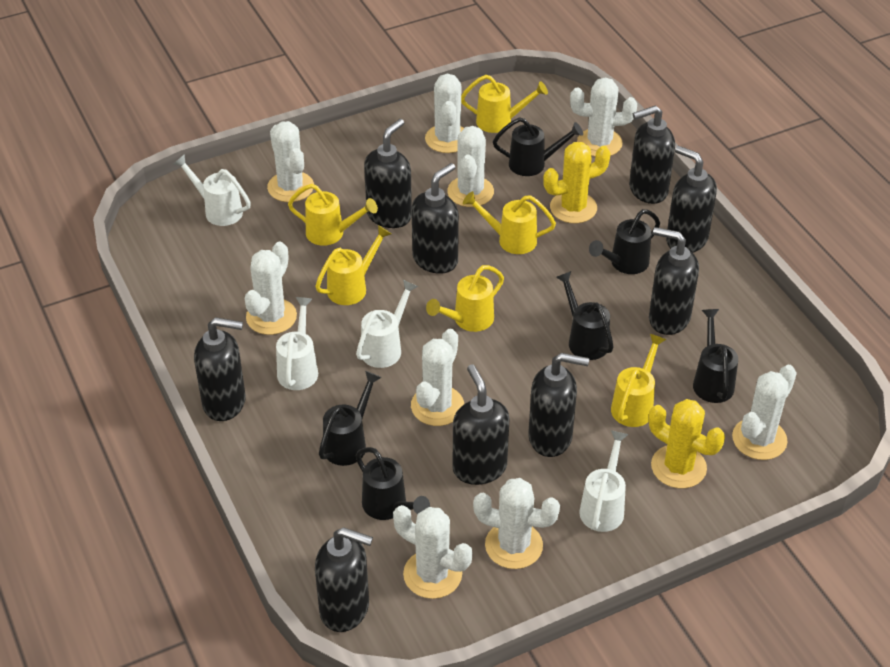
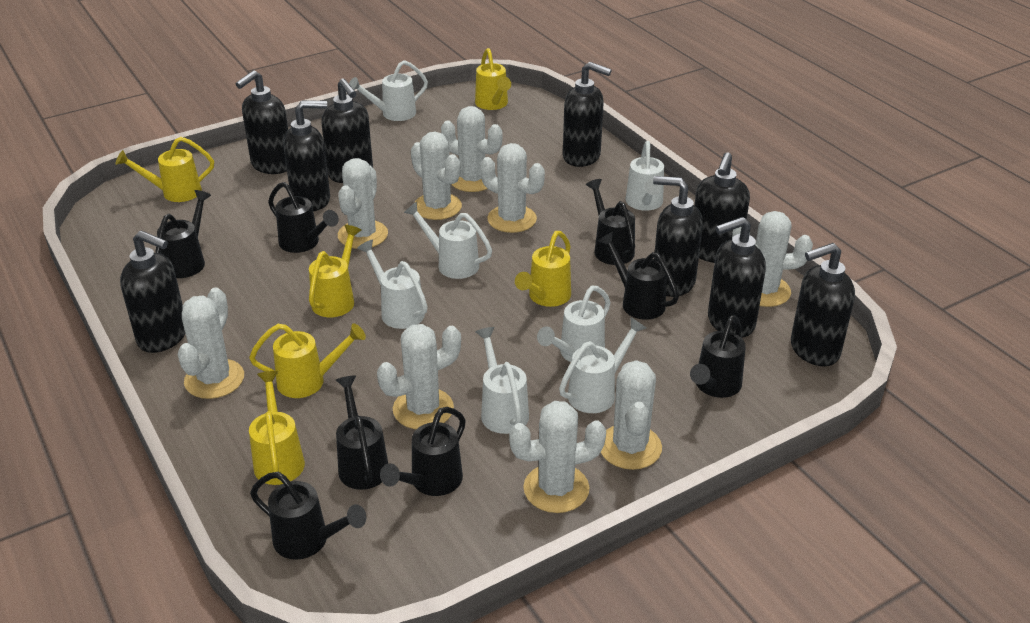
black watering can: [319,371,382,466] [356,447,430,520] [493,117,583,176] [556,271,614,360] [589,209,660,274] [693,309,738,403] = 6 -> [156,190,211,278] [250,472,366,560] [268,182,339,253] [336,375,388,490] [380,407,466,496] [586,179,635,265] [598,232,679,320] [690,315,746,398] = 8
white watering can: [173,154,251,226] [276,297,318,390] [356,280,418,368] [579,430,629,532] = 4 -> [349,60,428,121] [357,239,428,329] [404,201,492,279] [476,327,529,434] [537,286,611,362] [559,317,646,413] [625,141,664,211] = 7
yellow cactus: [543,142,611,223] [649,399,725,488] = 2 -> none = 0

